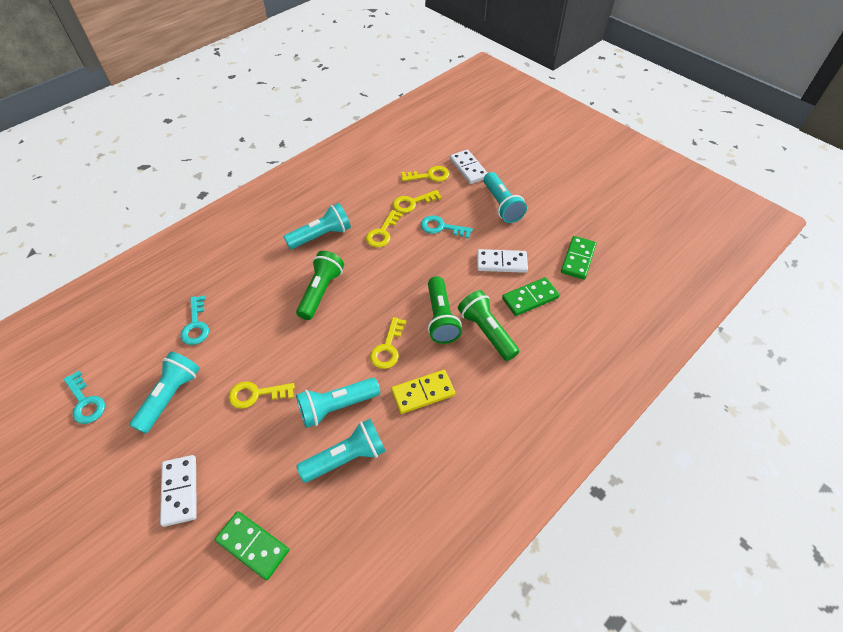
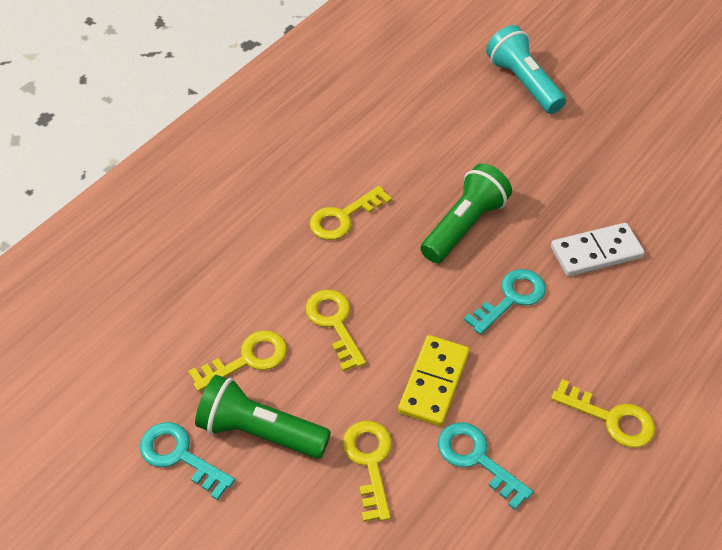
green domino: [215,511,289,580] [502,277,560,316] [561,236,596,280] = 3 -> none = 0
green flashlight: [296,251,344,320] [428,276,462,344] [458,290,519,361] = 3 -> [195,375,331,459] [420,163,512,263] = 2
turquoise flashlight: [129,352,200,434] [283,203,351,249] [296,378,380,428] [296,419,386,483] [484,172,527,223] = 5 -> [486,25,566,114] = 1
white domino: [160,455,197,527] [450,150,488,184] [477,249,528,273] = 3 -> [551,223,645,276] = 1

